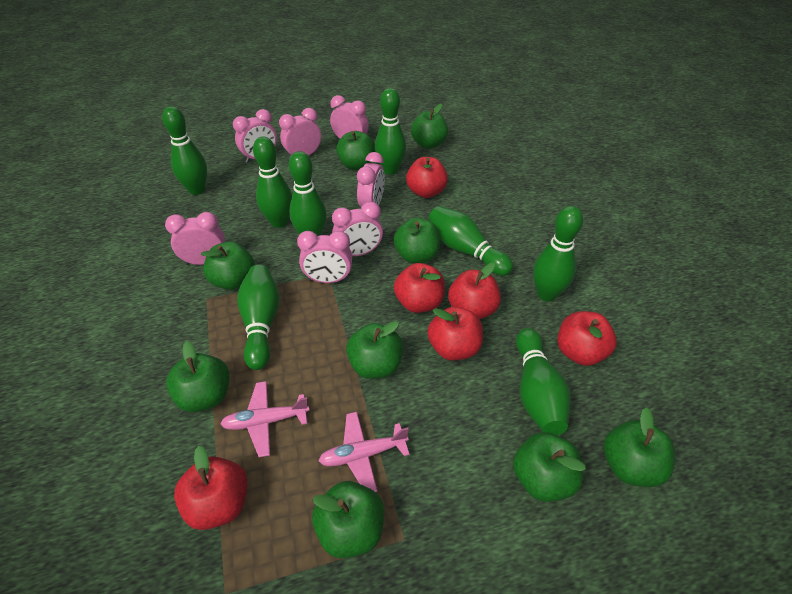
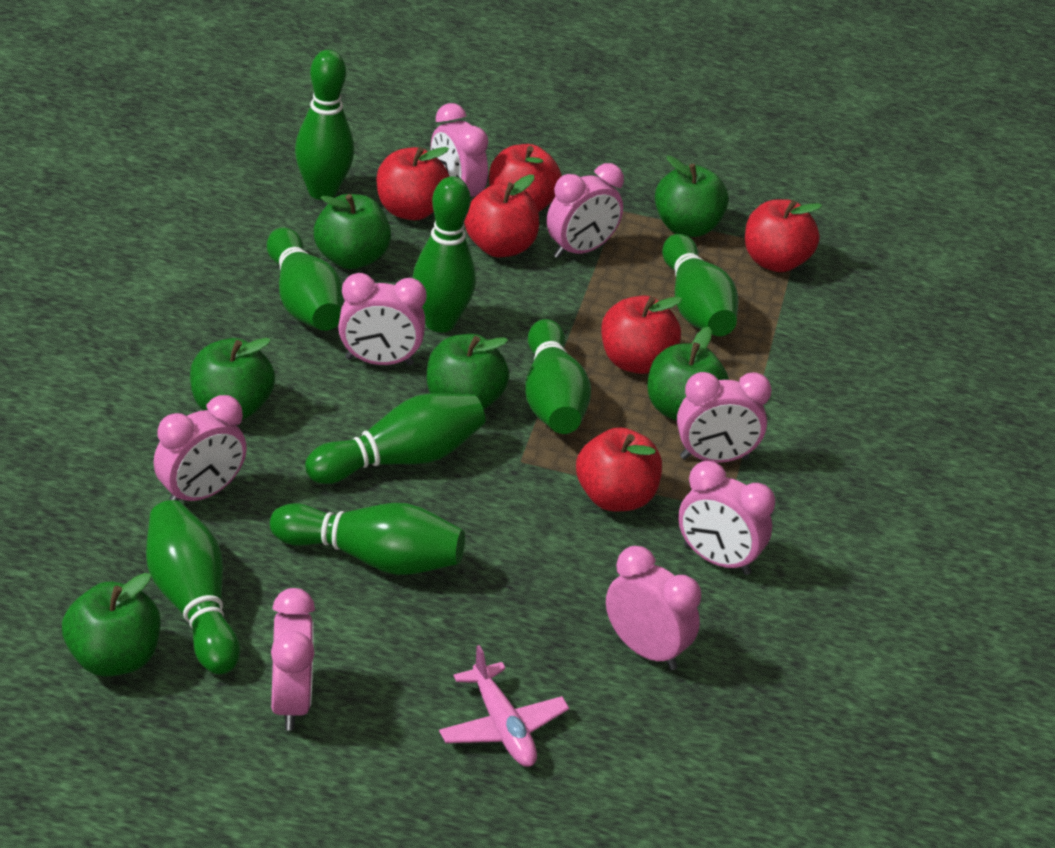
green apple: [166,341,230,412] [201,242,255,290] [312,481,384,558] [336,131,375,170] [346,321,403,379] [394,218,441,264] [411,104,448,149] [513,432,586,502] [604,407,675,487] = 9 -> [62,573,160,677] [190,338,275,420] [314,194,391,269] [427,334,509,410] [647,327,729,421] [655,156,729,237] = 6
pink clock: [165,212,225,265] [233,109,277,163] [279,108,321,160] [297,231,352,283] [330,95,369,140] [332,201,383,256] [357,152,385,207] = 7 -> [154,395,247,501] [271,588,315,731] [338,273,427,366] [431,103,489,197] [547,163,624,259] [606,546,701,670] [677,372,772,463] [678,461,775,575] = 8
pink plane: [221,381,309,457] [319,412,410,492] = 2 -> [439,645,569,767] = 1

